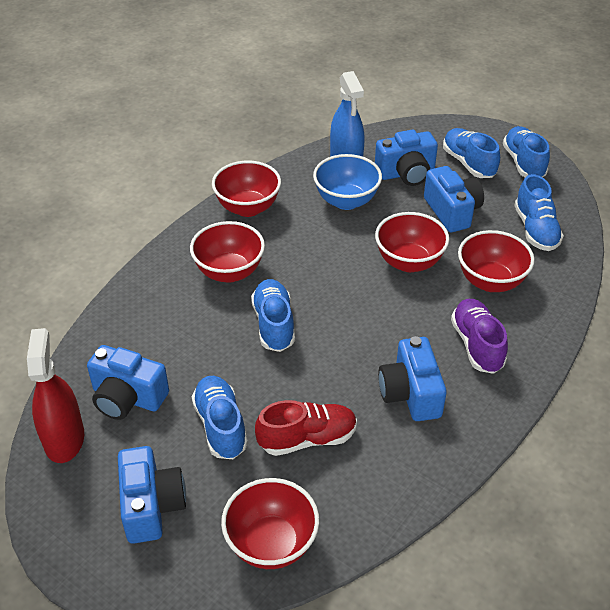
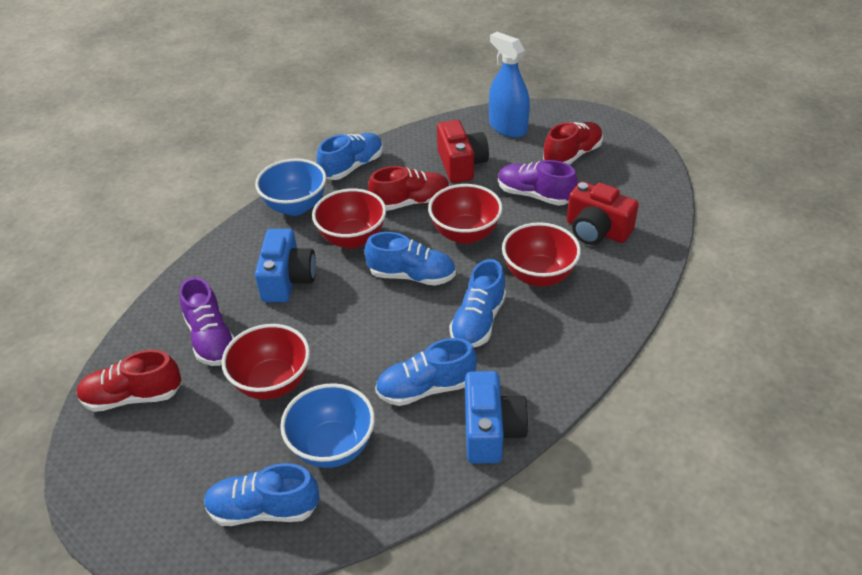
blue bowl: [313,154,382,210] = 1 -> [255,158,326,216] [280,383,375,468] = 2
blue camera: [87,345,169,420] [118,446,186,544] [375,130,438,186] [378,336,447,421] [424,166,484,232] = 5 -> [255,229,316,302] [465,371,529,464] = 2
purple shoe: [451,299,508,374] = 1 -> [179,277,234,366] [498,160,578,206] = 2
red bowl: [190,221,265,283] [212,161,281,217] [221,478,319,569] [375,212,449,272] [458,230,535,292] = 5 -> [222,324,310,400] [312,188,386,249] [428,184,503,244] [502,222,581,287] = 4
red camera: none = 0 -> [437,120,489,183] [567,181,639,245] = 2
red shoe: [255,400,357,456] = 1 -> [77,350,181,412] [368,166,450,211] [543,122,603,165] = 3
red spray bottle: [27,328,84,463] = 1 -> none = 0

